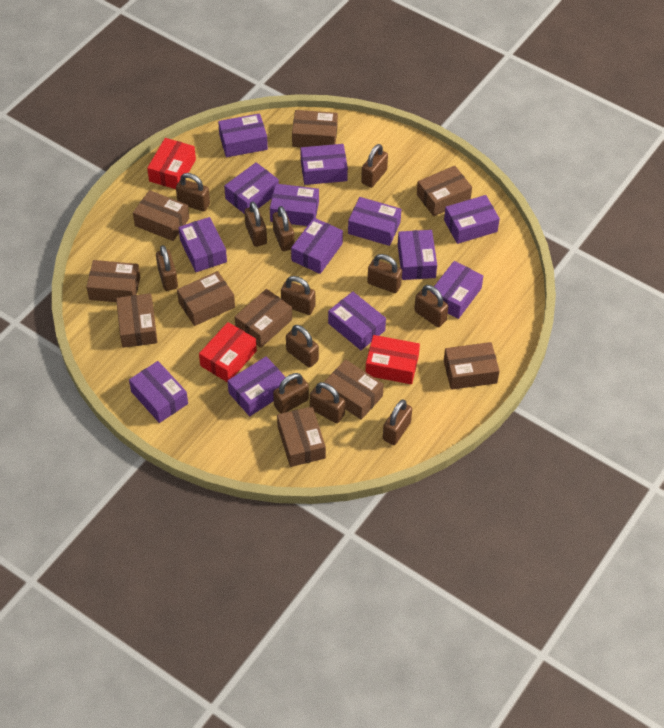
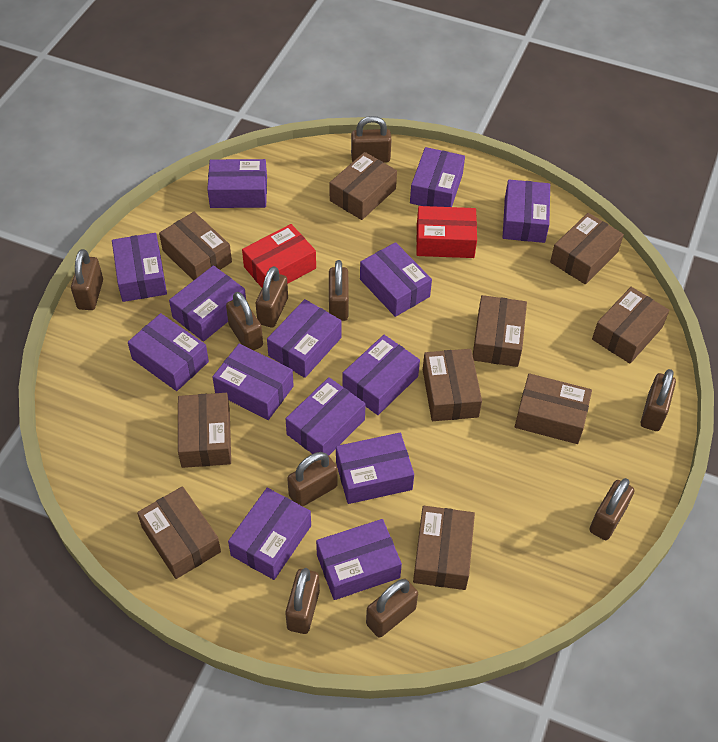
brown padlock: [156,245,178,291] [176,173,210,212] [245,202,267,247] [273,206,294,251] [273,373,309,414] [281,276,315,315] [286,325,319,368] [310,382,345,423] [361,144,388,188] [367,254,402,293] [383,400,412,445] [414,285,448,327] = 12 -> [71,249,103,310] [226,292,263,350] [256,266,288,328] [285,568,320,634] [287,452,338,506] [329,260,349,321] [351,116,392,162] [366,578,418,638] [589,478,634,540] [641,369,676,431] = 10
purple box: [129,361,188,423] [178,217,227,272] [218,113,268,157] [224,162,279,214] [228,356,286,416] [270,184,319,226] [291,218,343,274] [301,144,348,185] [328,292,386,350] [348,197,401,246] [398,230,437,280] [430,261,483,319] [444,195,500,244] = 13 -> [112,233,167,302] [128,313,209,391] [169,265,246,341] [207,159,267,208] [213,344,294,420] [228,488,311,580] [267,299,342,378] [286,377,366,456] [316,519,402,600] [336,433,414,504] [342,335,420,415] [360,242,432,317] [410,147,465,207] [503,179,550,243] = 14
red box: [147,138,196,189] [199,322,257,382] [365,335,420,384] = 3 -> [242,224,316,288] [416,206,477,258] = 2

